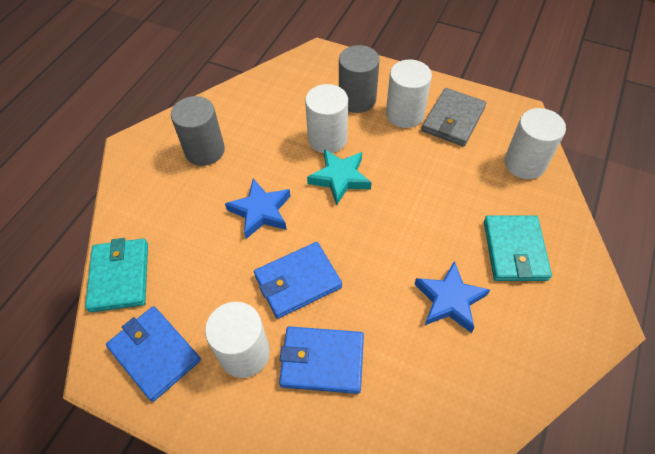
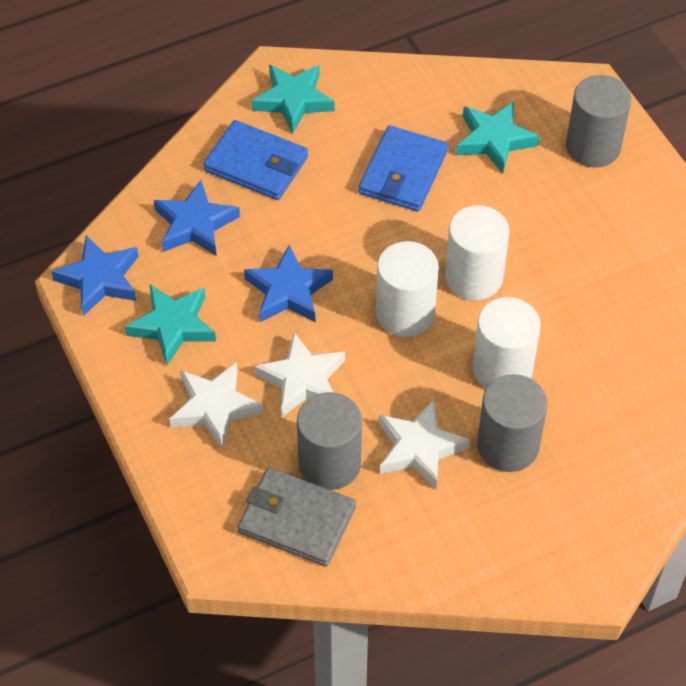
blue star: [225,178,290,239] [415,261,490,333] = 2 -> [51,235,139,316] [154,180,240,256] [244,245,333,322] = 3
blue wallet: [106,306,201,402] [254,242,342,319] [279,326,364,394] = 3 -> [203,120,308,200] [359,125,448,211] = 2
grey cylinder: [171,96,225,166] [339,45,379,113] = 2 -> [297,392,362,490] [477,374,548,472] [566,75,631,168] = 3
turquoise star: [307,149,372,205] = 1 -> [125,284,216,365] [252,65,335,134] [456,101,540,174] = 3
turquoise wallet: [85,238,148,312] [484,215,552,281] = 2 -> none = 0
white cylinder: [205,302,270,378] [305,84,348,153] [386,60,432,128] [504,108,566,179] = 4 -> [376,241,439,337] [445,205,510,300] [473,297,541,388] = 3
white star: none = 0 -> [169,362,263,449] [254,332,345,418] [379,400,470,489] = 3

